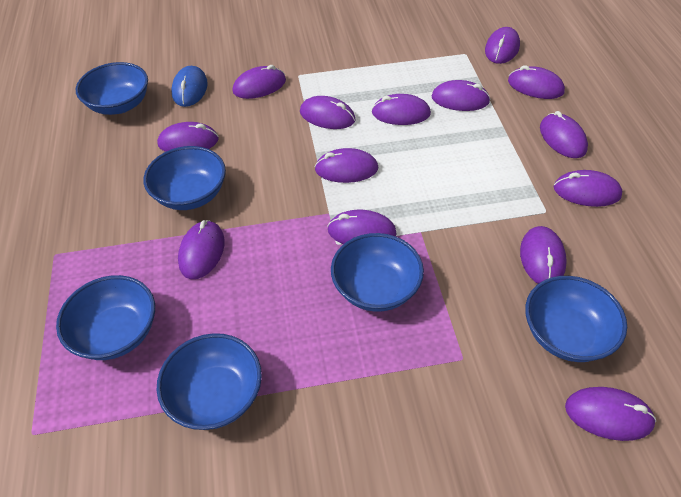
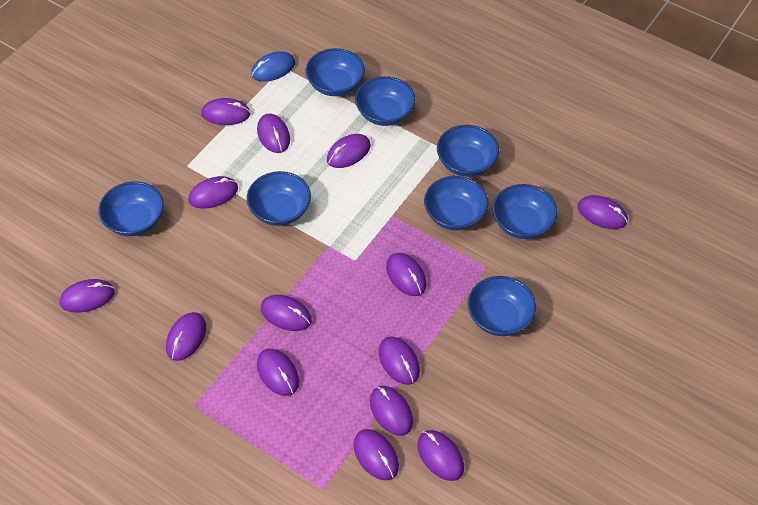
blue bowl: [56,275,155,360] [76,62,148,115] [144,146,226,210] [157,333,262,430] [331,233,424,312] [525,276,627,362] = 6 -> [98,182,164,236] [246,171,311,226] [305,48,365,96] [355,76,416,126] [424,176,488,230] [437,125,499,177] [468,276,536,336] [493,184,558,239] = 8

